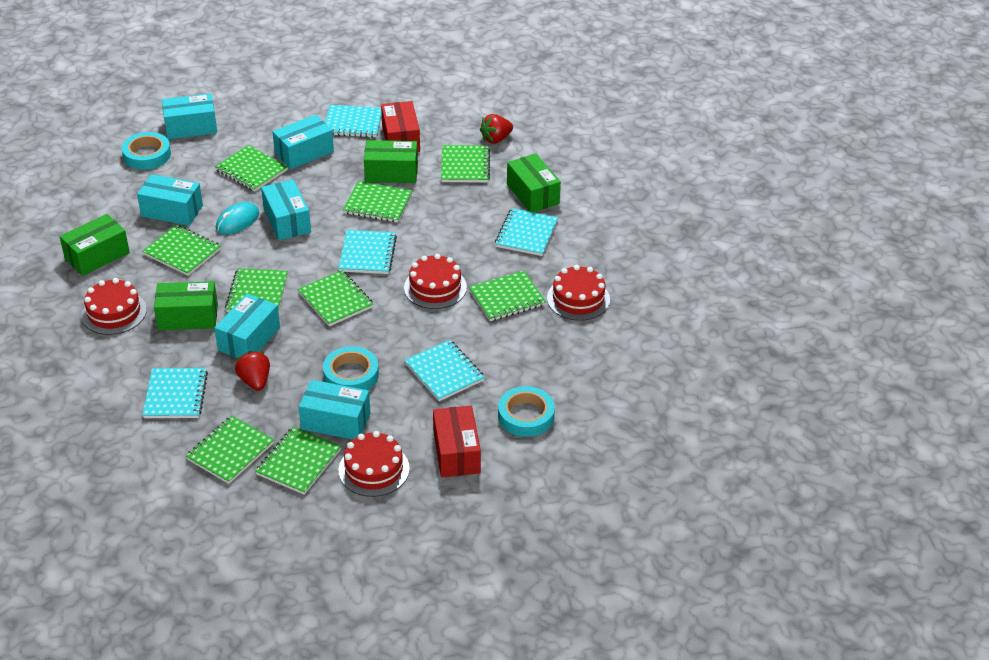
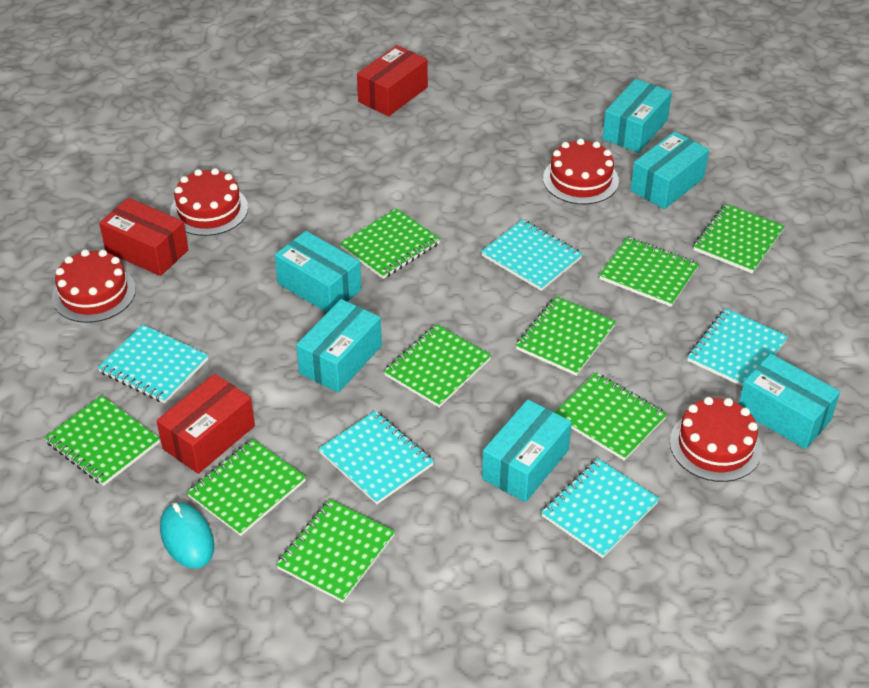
green box: [60,214,130,276] [154,281,218,330] [364,140,418,183] [507,154,561,212] = 4 -> none = 0
red box: [381,101,420,152] [433,406,481,478] = 2 -> [99,198,189,276] [156,374,255,474] [357,45,428,116] = 3
red strawberry: [235,351,270,391] [480,114,513,144] = 2 -> none = 0
turquoise tape: [122,132,171,170] [323,346,379,390] [498,386,555,437] = 3 -> none = 0

